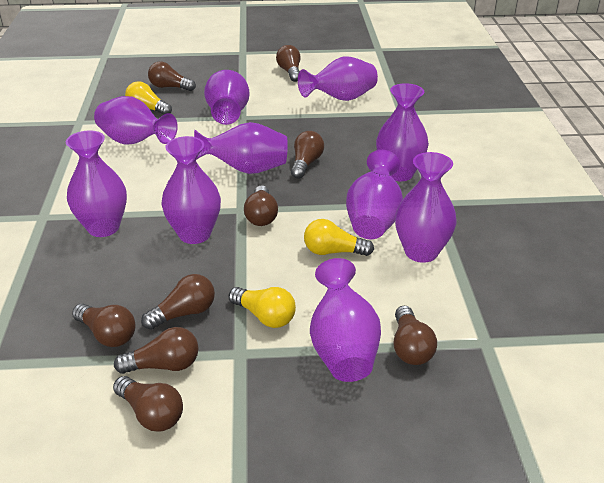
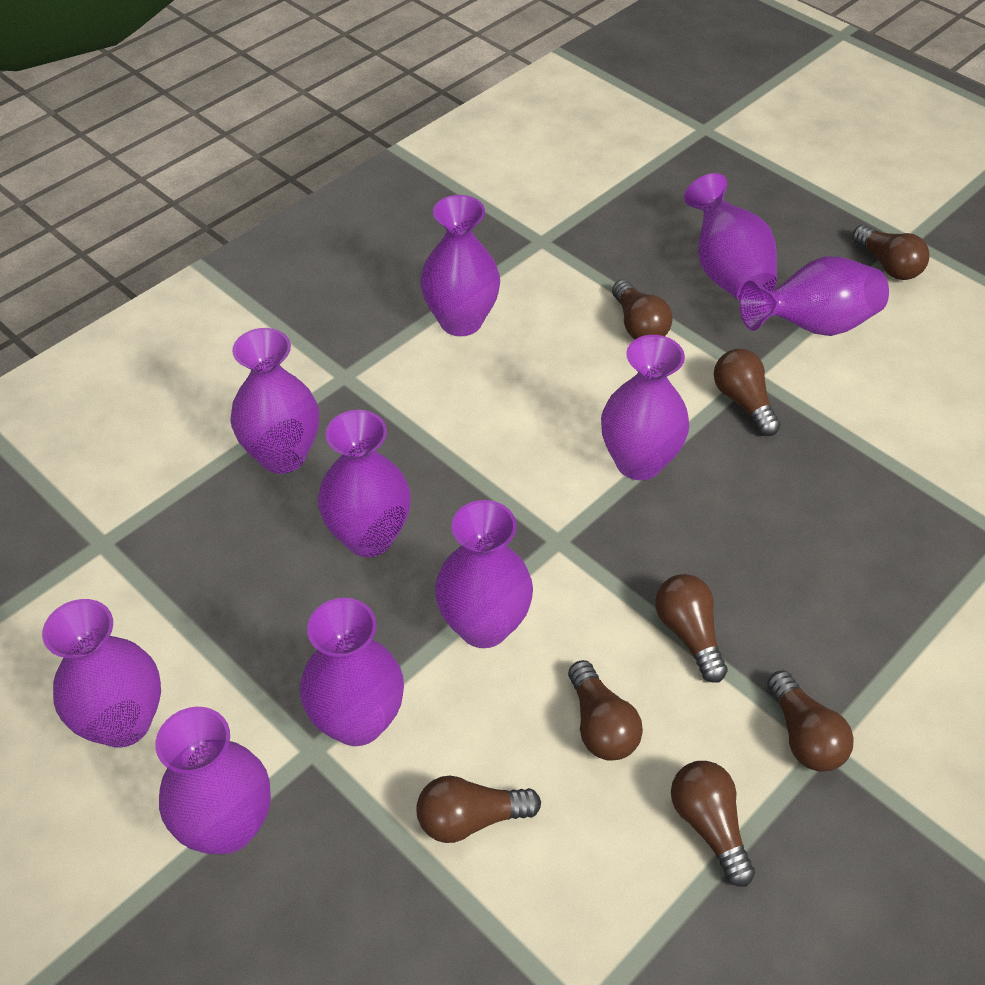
brown light bulb: [72,304,136,347] [113,376,183,432] [114,327,198,374] [141,274,215,330] [148,62,196,91] [244,185,278,226] [276,45,300,82] [291,131,324,179] [394,306,437,365] = 9 -> [416,776,541,843] [568,660,643,761] [612,280,673,339] [655,574,728,683] [671,761,755,887] [714,349,781,436] [767,671,854,772] [852,225,930,280] = 8
yellow light bulb: [125,81,172,115] [228,287,296,328] [304,219,374,256] = 3 -> none = 0

